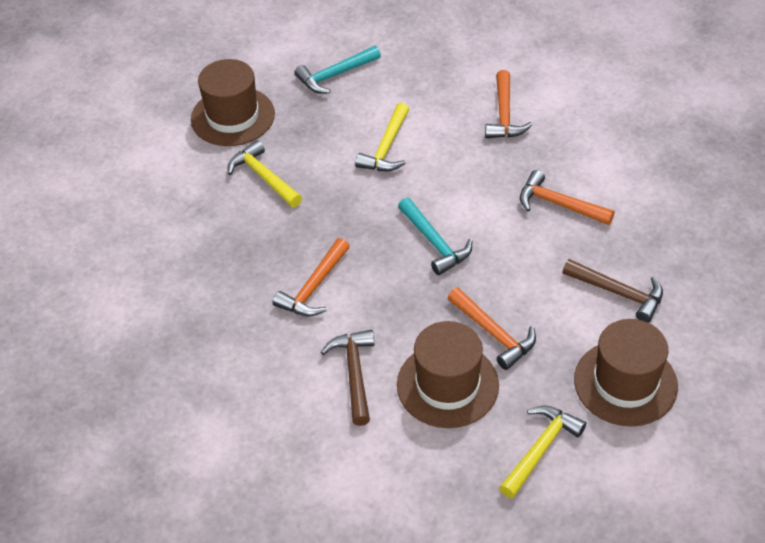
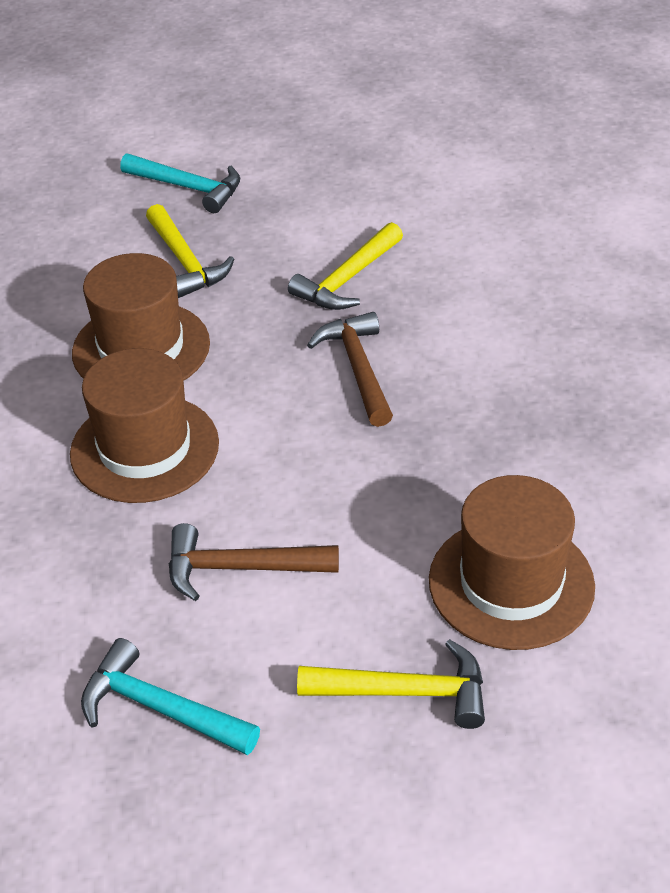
orange hammer: [273,238,350,317] [448,288,536,370] [485,70,532,138] [520,170,615,225] = 4 -> none = 0

